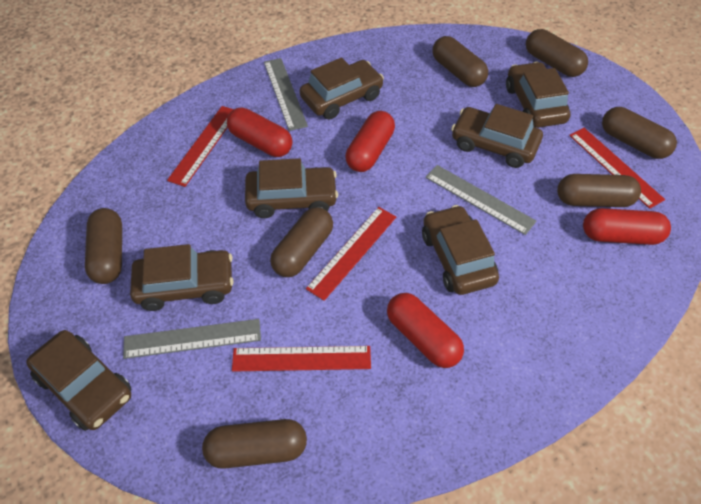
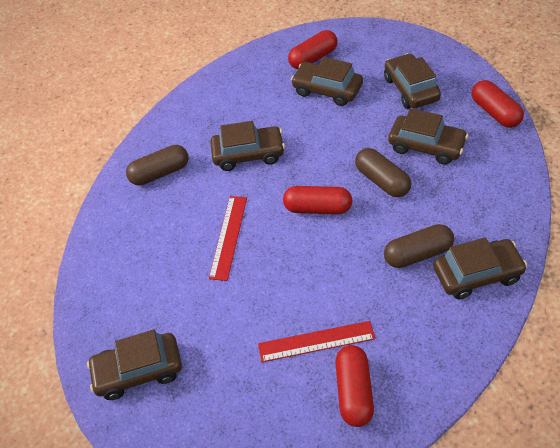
brown capsule: [85,208,122,284] [202,419,307,469] [270,207,333,277] [432,36,488,87] [526,29,588,77] [557,174,641,207] [602,107,677,159] = 7 -> [126,145,189,186] [355,148,411,197] [384,224,454,268] = 3
brown car: [26,330,132,431] [130,244,234,311] [245,158,338,218] [300,57,384,120] [422,205,499,295] [451,104,543,168] [506,62,570,128] = 7 -> [87,330,182,400] [210,121,285,171] [291,57,363,106] [384,53,441,109] [388,108,468,165] [433,238,527,299] = 6
grey ruler: [123,319,261,359] [264,58,308,131] [425,165,536,235] = 3 -> none = 0
red ruler: [167,106,234,187] [232,346,371,372] [306,207,396,301] [569,128,665,209] = 4 -> [209,196,247,281] [258,321,375,362] = 2

